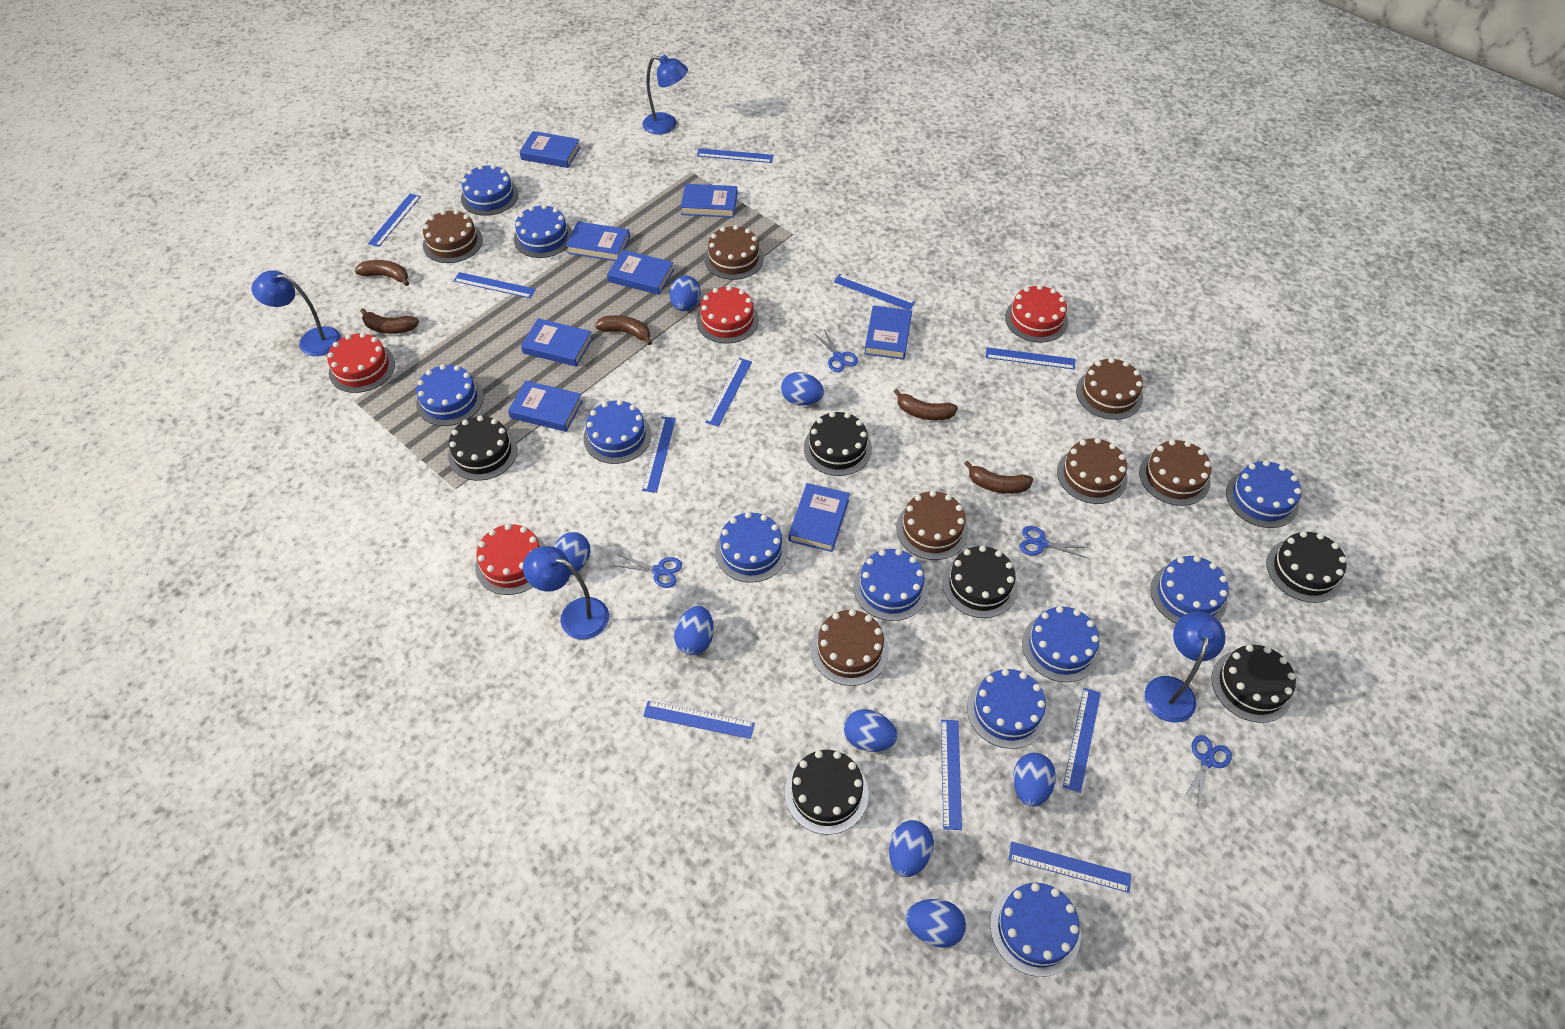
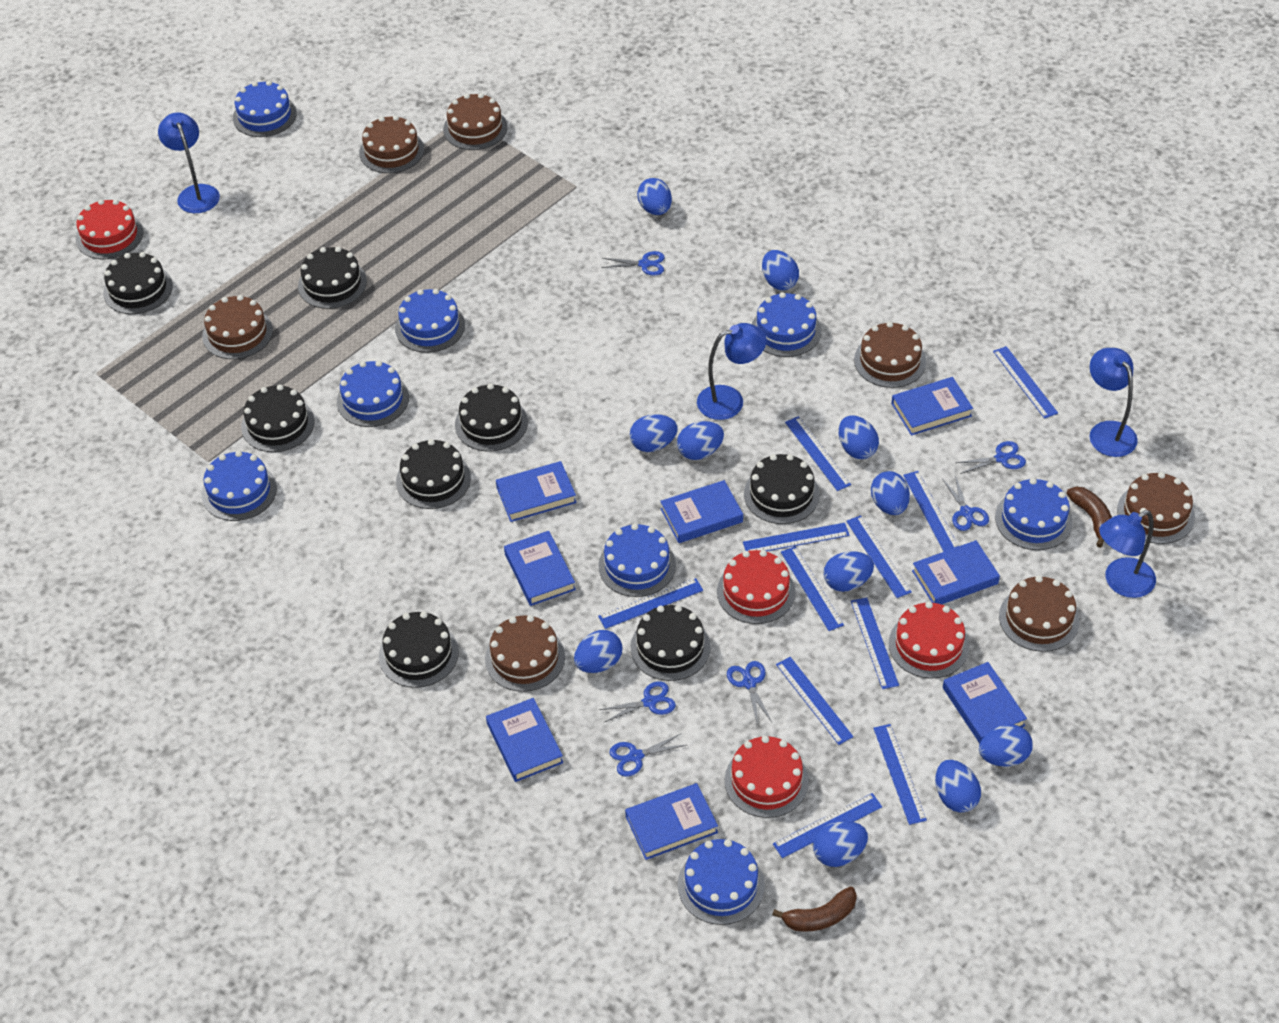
black cake: [448,415,518,481] [785,750,869,835] [804,412,872,476] [943,545,1018,618] [1211,645,1296,723] [1267,531,1347,603] = 6 -> [103,252,173,314] [241,384,314,452] [298,247,367,309] [379,611,459,688] [396,439,471,509] [455,383,528,452] [631,605,710,681] [744,454,820,524] = 8
blue cake: [416,364,484,426] [461,164,519,216] [514,204,573,258] [583,400,652,464] [715,512,788,583] [854,549,928,621] [967,669,1048,749] [990,883,1081,977] [1022,606,1100,682] [1150,556,1229,623] [1226,460,1301,528] = 11 -> [202,451,277,521] [233,81,297,137] [337,361,409,427] [395,289,465,353] [598,523,676,597] [678,839,765,925] [752,292,821,357] [995,478,1073,550] = 8
blue egg: [553,532,591,575] [670,276,701,311] [674,606,714,655] [781,372,824,406] [844,709,898,752] [889,820,934,877] [906,899,966,948] [1013,753,1056,807] = 8 -> [574,630,623,673] [630,414,678,452] [637,178,672,215] [677,421,724,460] [762,250,799,290] [813,821,868,867] [824,551,874,592] [839,415,879,459] [871,471,910,515] [935,760,981,813] [979,725,1033,766] = 11
blue scissors: [616,554,682,588] [815,329,858,372] [1020,526,1088,558] [1183,735,1232,805] = 4 -> [599,681,676,722] [601,251,665,276] [609,733,686,777] [727,661,772,722] [942,475,989,531] [956,441,1026,474] = 6
brown banana: [354,260,409,286] [360,308,419,334] [595,315,652,345] [893,389,958,421] [964,461,1033,494] = 5 -> [772,887,857,932] [1067,487,1112,548] = 2

